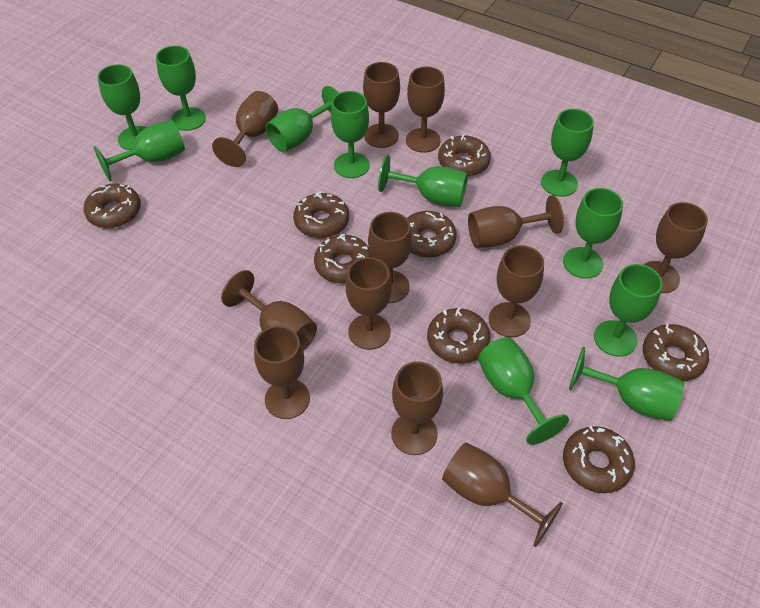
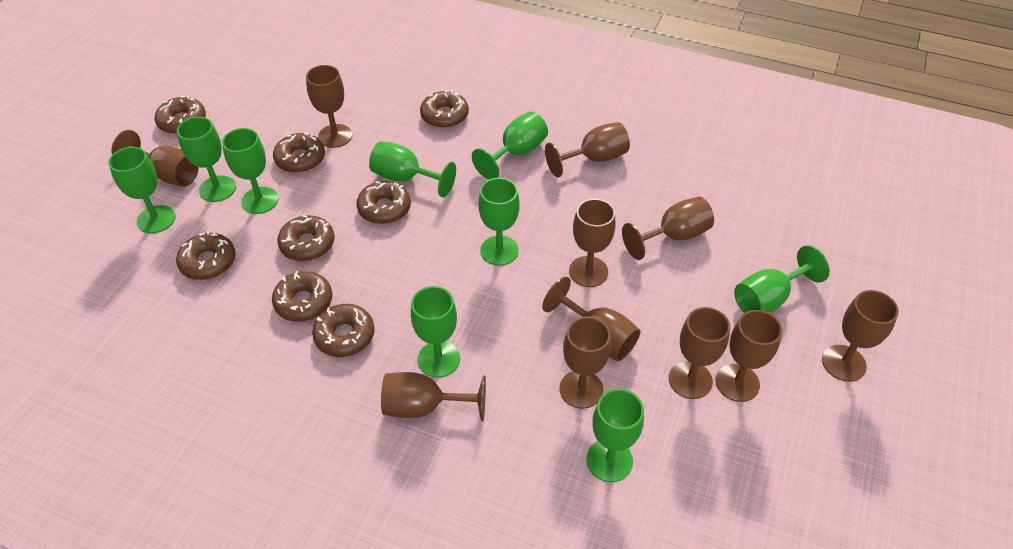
brown goblet: [212,91,278,167] [221,270,317,351] [254,326,310,419] [346,257,392,350] [363,62,400,148] [368,212,412,303] [391,361,443,455] [406,66,445,153] [442,442,563,547] [468,195,564,248] [489,245,544,337] [644,202,708,293] = 12 -> [111,130,199,187] [306,65,352,148] [381,372,486,421] [542,277,640,361] [545,122,630,178] [559,316,611,409] [569,199,615,287] [622,197,714,260] [669,307,730,399] [715,310,782,402] [822,290,899,382] = 11
green goblet: [94,120,185,181] [97,64,147,150] [156,46,206,131] [265,86,339,152] [331,91,370,178] [378,155,468,207] [478,337,569,445] [541,109,594,197] [563,188,623,279] [569,347,684,421] [594,264,663,357] = 11 -> [108,147,176,233] [177,117,236,202] [222,128,279,214] [369,141,456,197] [411,286,460,378] [472,111,548,180] [478,178,520,266] [586,389,644,482] [734,245,830,313] = 9

